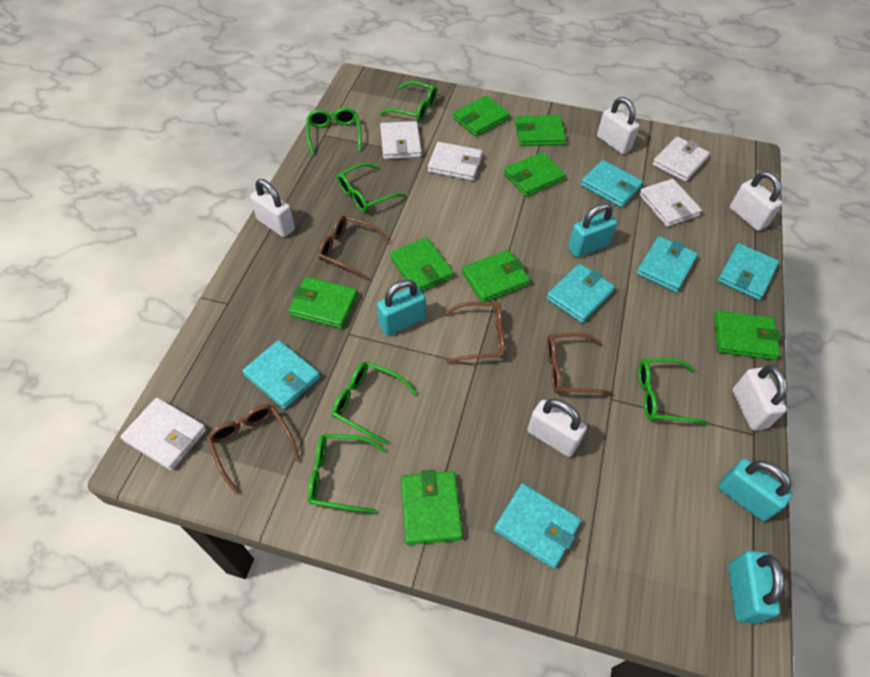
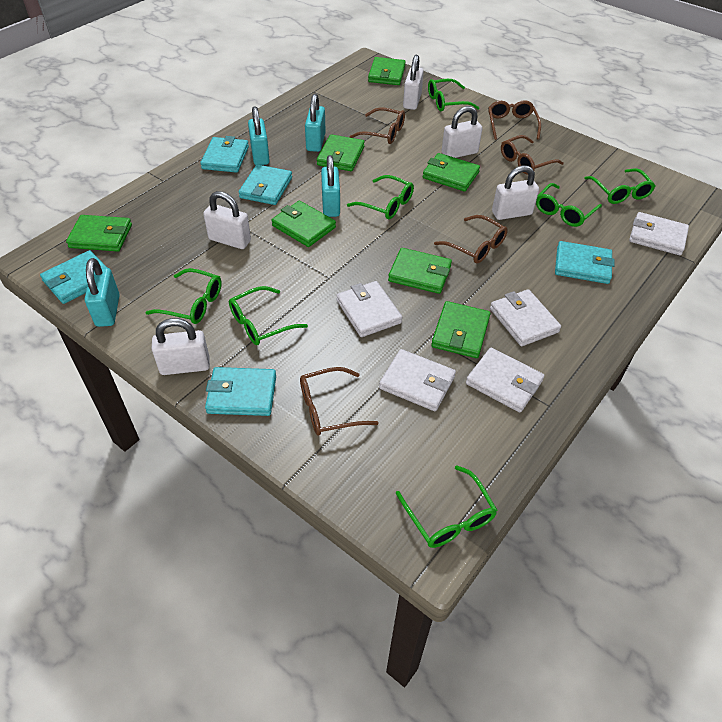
brown glasses: [207,404,300,494] [318,215,390,279] [443,302,505,363] [546,333,613,395] = 4 -> [300,367,378,435] [349,107,405,144] [434,215,508,263] [488,100,541,140] [501,135,564,175] = 5
green glasses: [306,108,362,156] [308,434,385,514] [332,361,417,445] [337,163,406,212] [379,81,437,122] [638,358,708,425] = 6 -> [145,268,222,324] [229,286,308,345] [347,175,414,219] [395,465,497,548] [428,79,479,112] [536,183,602,227] [584,168,656,204] = 7
green wallet: [288,277,358,329] [390,237,454,291] [401,470,463,545] [453,96,510,137] [462,250,530,302] [504,152,566,197] [515,115,566,146] [714,310,781,360] = 8 -> [66,215,132,251] [272,201,336,247] [317,134,364,171] [368,57,406,85] [388,248,452,294] [423,153,480,191] [431,301,491,358] = 7
turquoise wallet: [242,340,320,409] [494,483,581,569] [546,263,615,323] [581,160,643,208] [636,236,698,292] [718,243,779,300] = 6 -> [40,250,107,304] [200,136,249,173] [205,367,276,416] [239,165,292,205] [555,241,615,284] = 5

